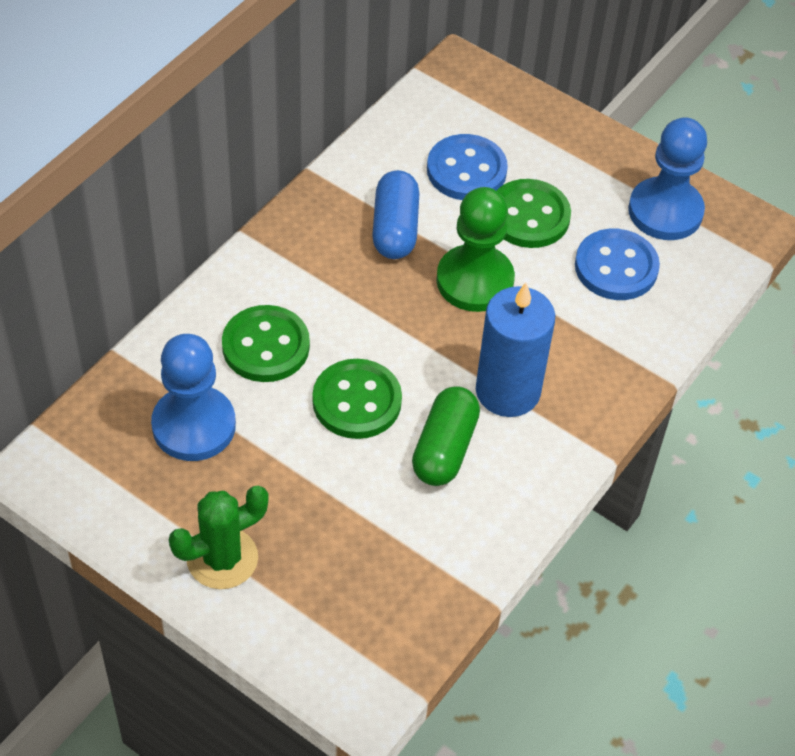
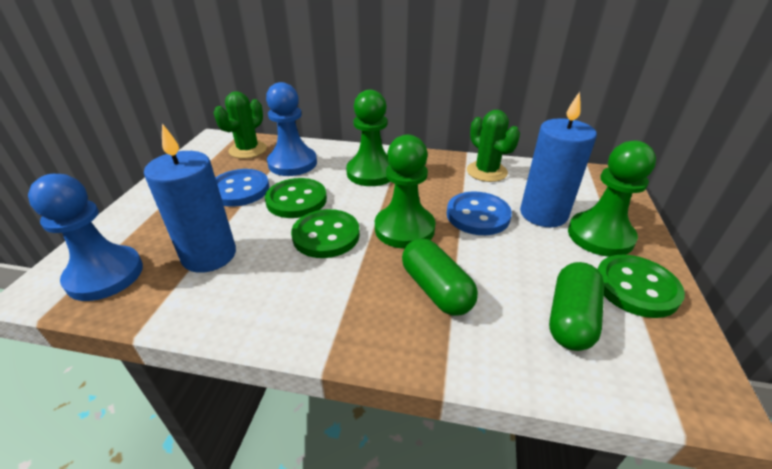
blue candle: [476,283,555,417] = 1 -> [144,124,236,273] [520,92,597,227] = 2
blue capsule: [372,170,419,259] = 1 -> none = 0
green cactus: [169,486,269,589] = 1 -> [214,91,267,159] [467,110,520,182] = 2
green capsule: [412,386,480,486] = 1 -> [402,238,478,316] [549,262,604,351] = 2
green pawn: [436,187,515,312] = 1 -> [346,90,391,186] [375,135,436,249] [568,141,656,257] = 3

